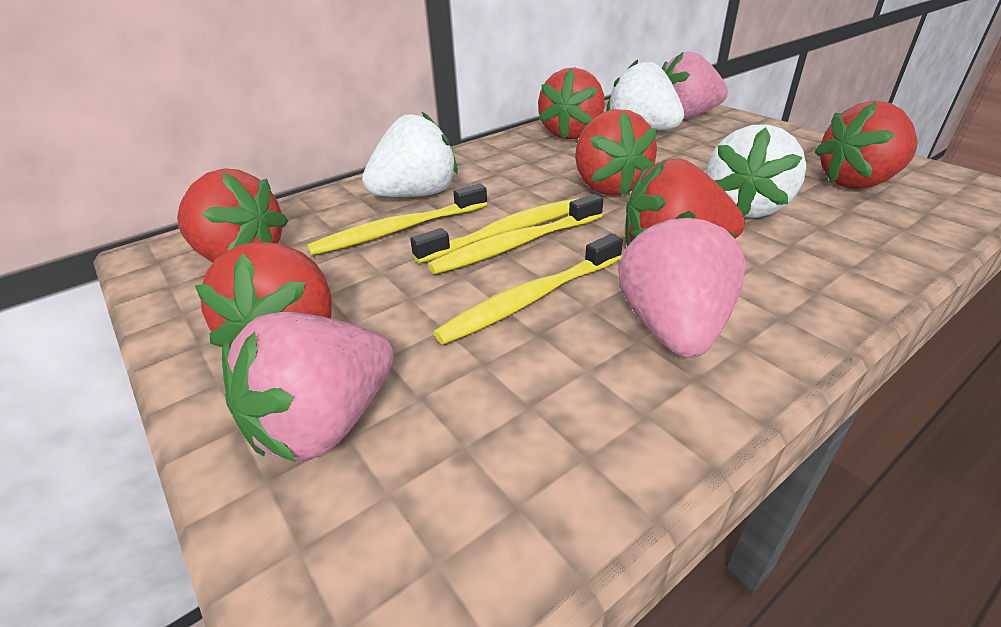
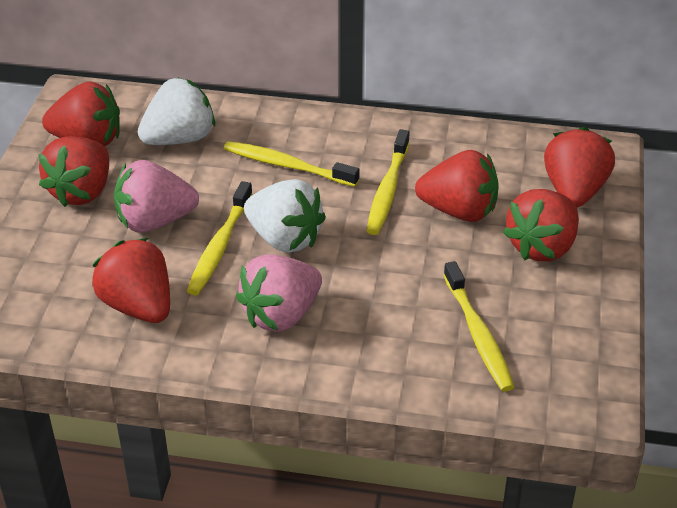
pink strawberry: [222,312,394,462] [618,211,746,358] [662,51,728,119] = 3 -> [114,160,199,233] [236,254,322,332] = 2
white strawberry: [362,112,458,197] [606,59,684,130] [706,124,806,218] = 3 -> [138,78,215,145] [244,179,326,253] = 2

